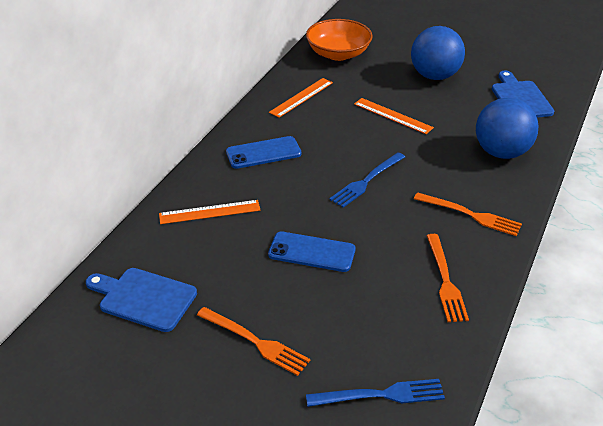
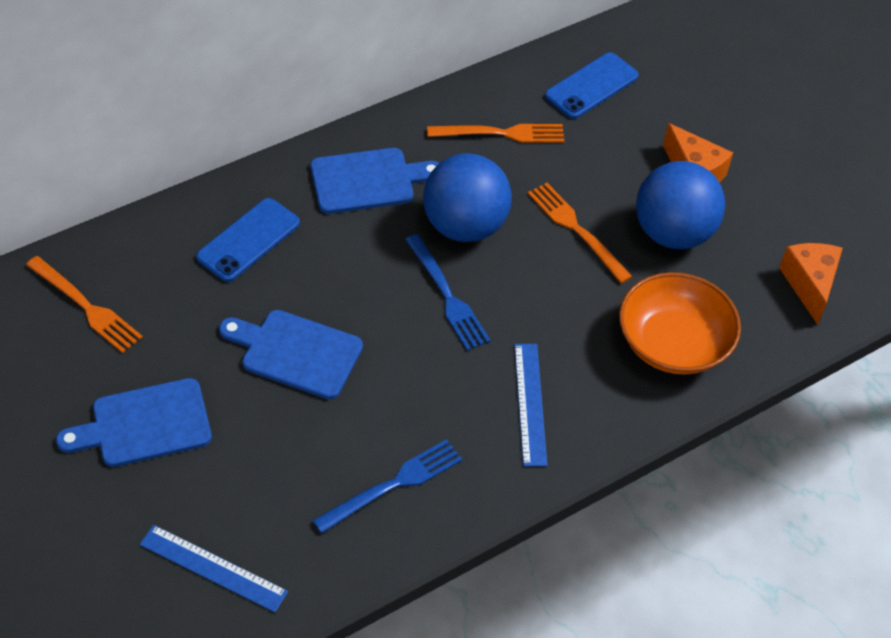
blue cutting board: [86,268,197,332] [492,71,554,118] = 2 -> [56,378,212,467] [219,310,363,400] [310,148,439,214] = 3
blue ruler: none = 0 -> [140,525,288,612] [514,344,547,467] = 2
orange cheese: none = 0 -> [663,123,733,183] [779,243,843,325] = 2
orange ruler: [159,200,261,224] [269,78,333,118] [354,98,434,134] = 3 -> none = 0

